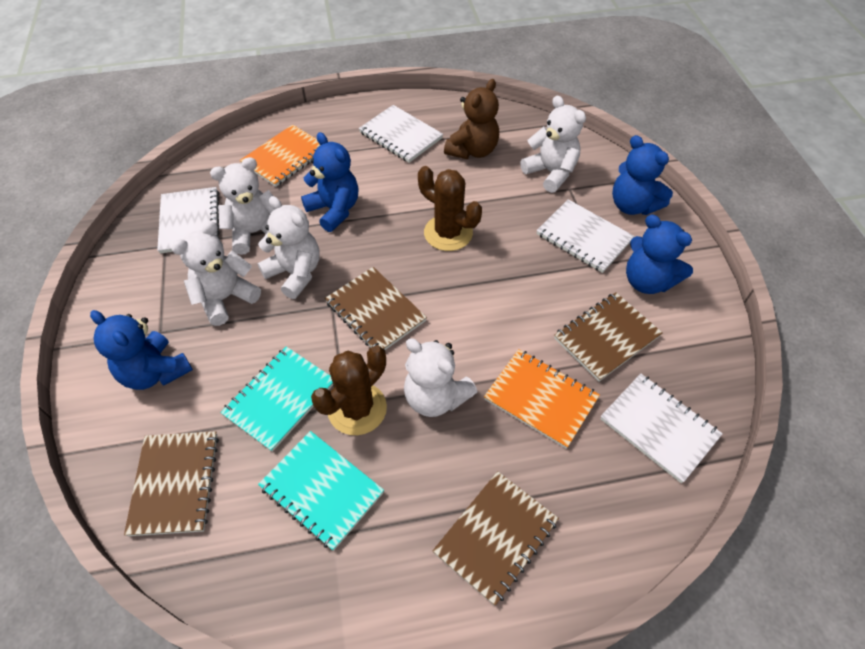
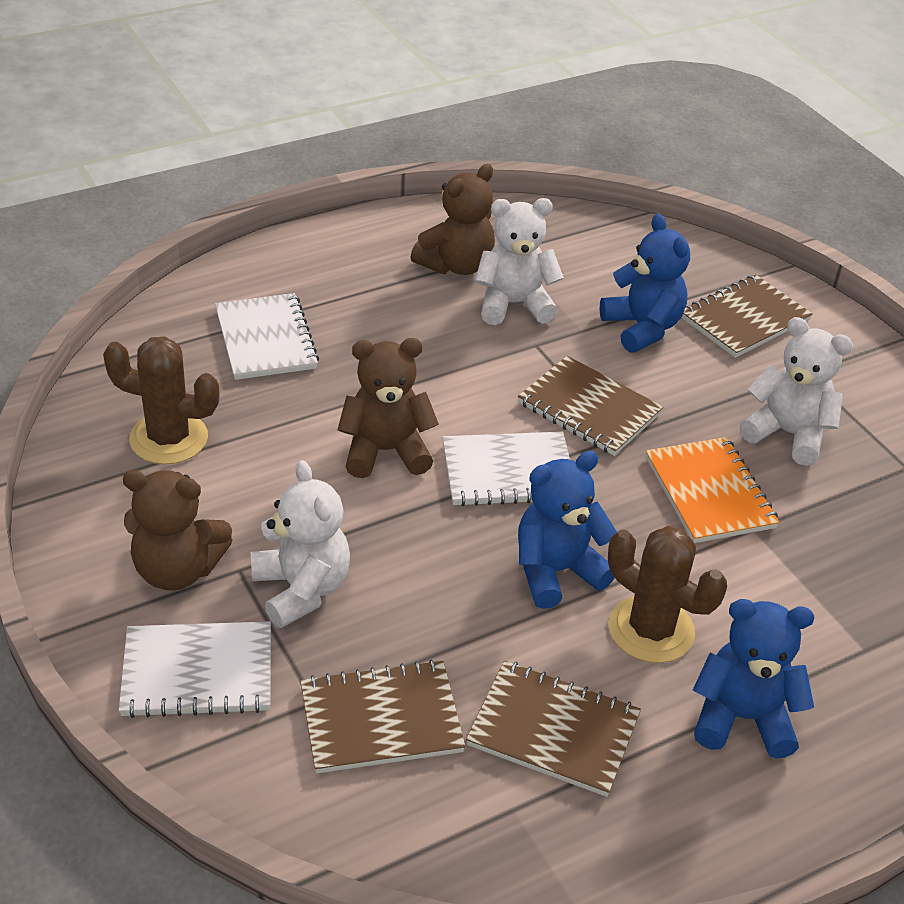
blue teddy bear: [90,310,193,390] [301,132,359,232] [612,135,673,215] [626,215,693,294] = 4 -> [518,451,617,609] [600,214,690,353] [693,599,814,759] = 3
brown teddy bear: [444,79,499,159] = 1 -> [123,470,233,591] [338,338,439,478] [411,164,495,275] = 3
orange notebook: [240,124,320,187] [484,349,600,449] = 2 -> [646,437,780,543] = 1
turquoise notebook: [220,346,333,452] [258,431,384,551] = 2 -> none = 0
white notebook: [157,187,220,254] [359,105,443,163] [536,199,635,273] [600,374,723,483] = 4 -> [119,621,271,718] [215,293,319,380] [442,432,570,506] = 3
white teddy bear: [171,221,261,326] [210,157,274,255] [257,196,320,299] [404,338,477,417] [520,96,586,193] = 5 -> [251,460,350,628] [475,198,564,325] [739,317,853,466] = 3

